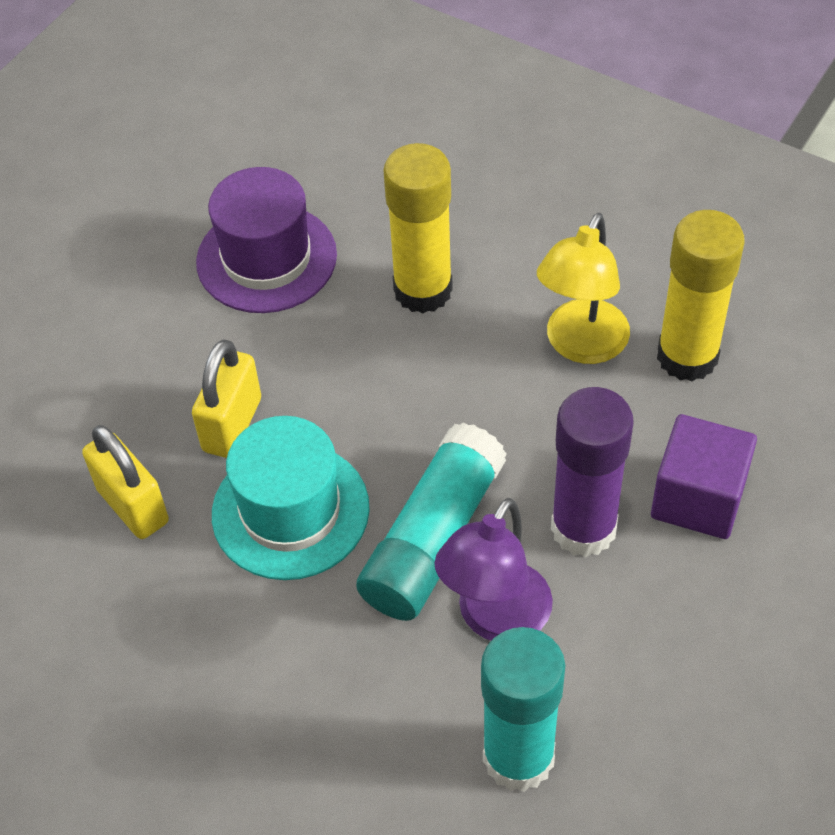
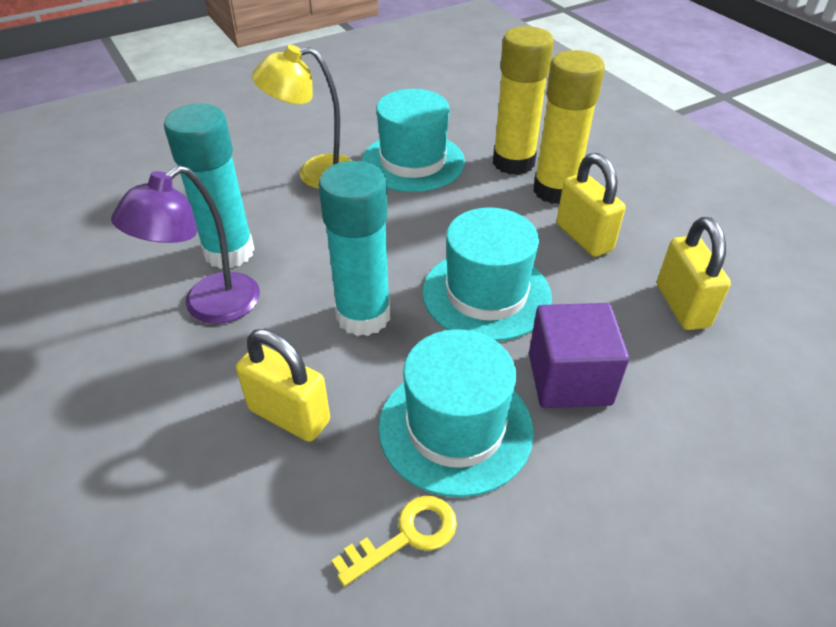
purple glue stick: [551,387,634,557] = 1 -> none = 0
purple hat: [196,167,337,313] = 1 -> none = 0
turquoise hat: [212,416,370,580] = 1 -> [362,89,465,192] [378,329,534,497] [422,207,552,341] = 3
yellow key: none = 0 -> [332,496,457,587] = 1
yellow padlock: [82,425,169,539] [192,339,261,458] = 2 -> [236,329,330,442] [556,153,625,257] [657,217,731,330] = 3

